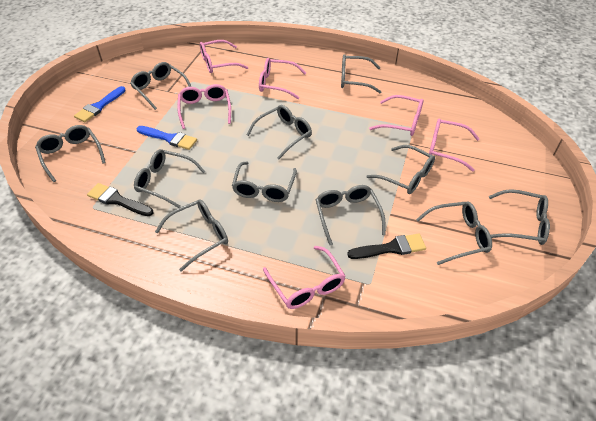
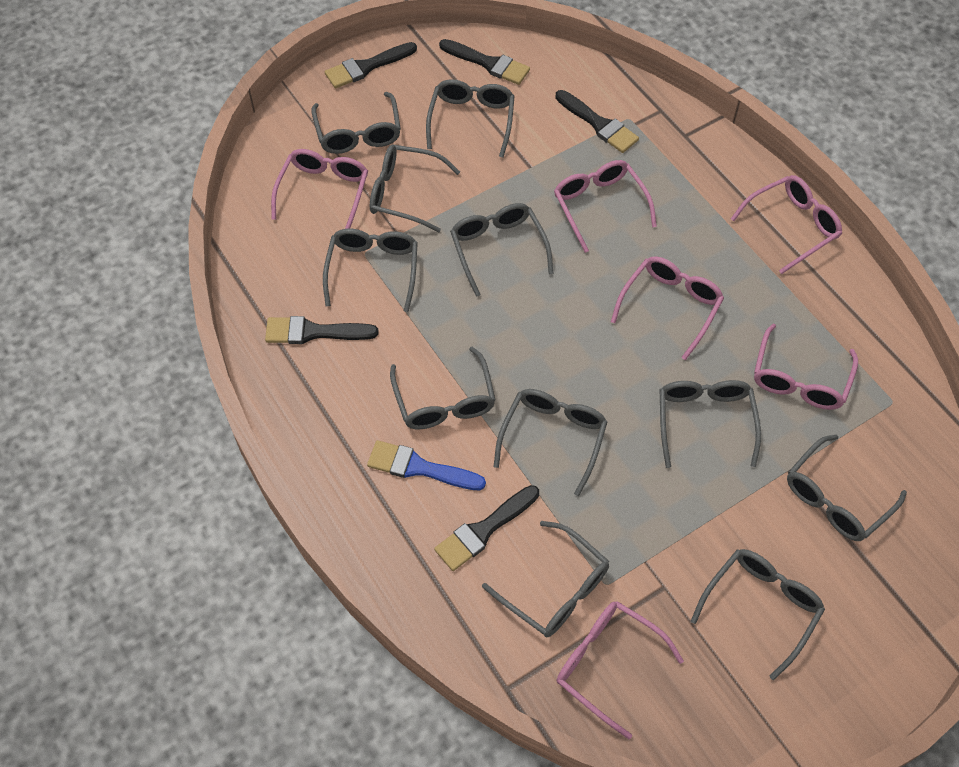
black brush: [87,183,153,216] [347,234,426,259] = 2 -> [265,316,378,344] [325,42,417,89] [434,485,539,571] [439,39,530,85] [555,90,639,153] = 5
blue brush: [74,86,126,122] [136,126,197,150] = 2 -> [367,440,486,490] = 1

